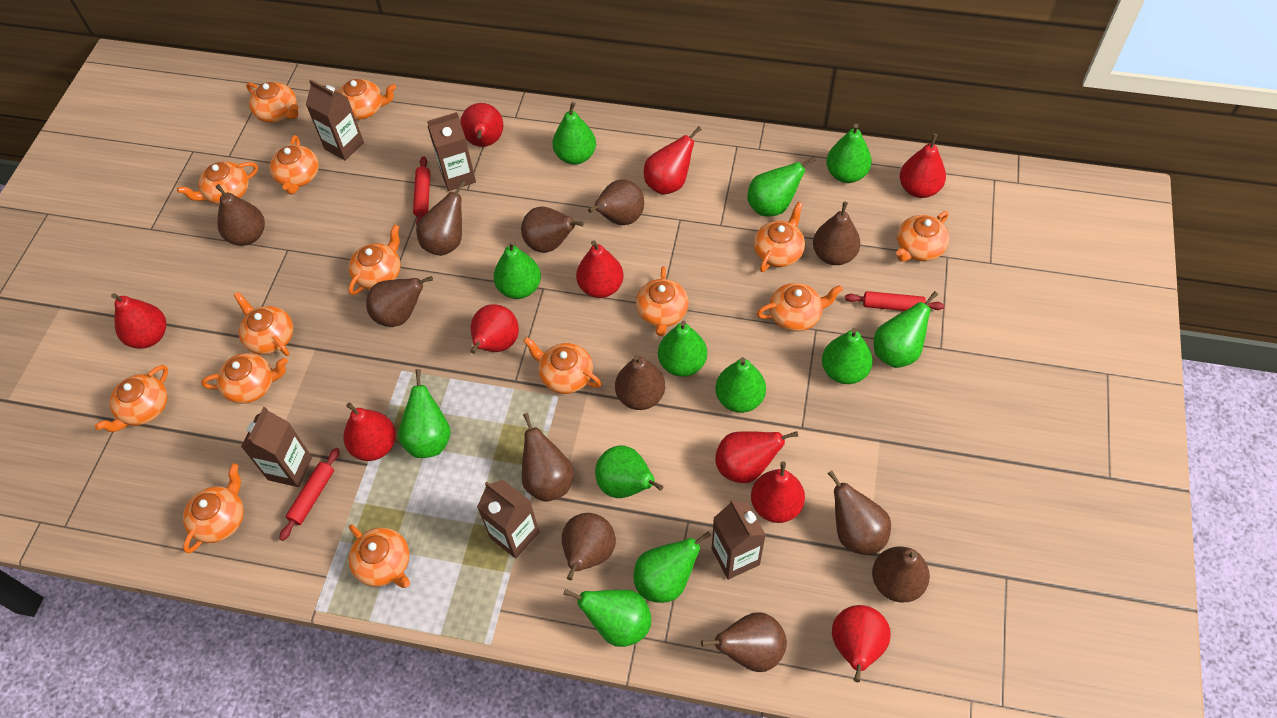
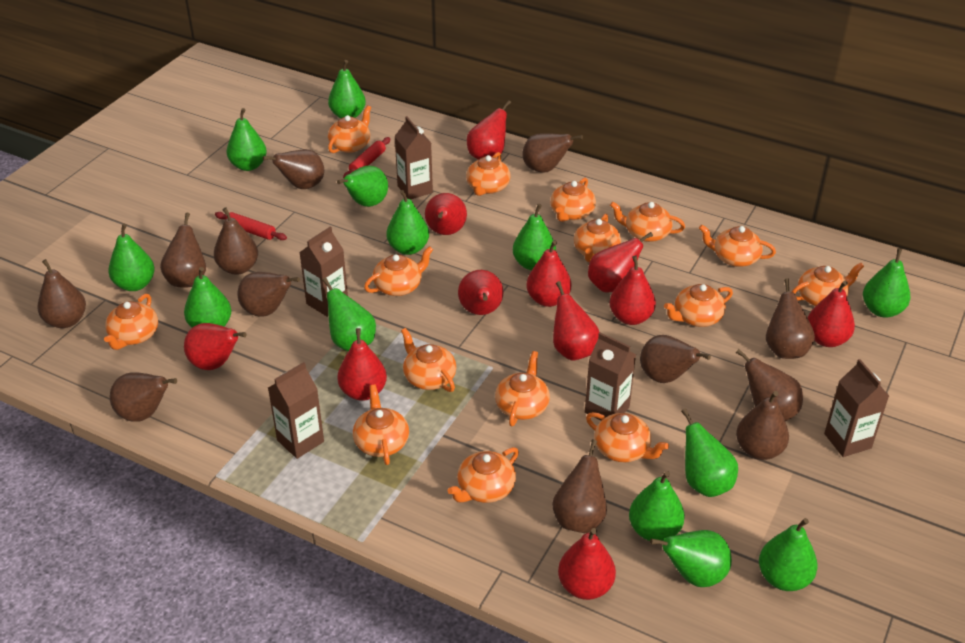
green pear: [398,369,451,458] [494,241,541,299] [553,102,596,165] [563,589,651,647] [595,445,663,498] [634,531,711,603] [658,321,707,377] [715,357,766,413] [747,157,816,216] [822,328,873,384] [826,123,872,183] [874,291,938,368] = 12 -> [109,224,155,291] [184,267,231,328] [227,108,267,171] [322,277,376,351] [328,60,366,118] [337,166,388,207] [386,190,429,255] [513,204,556,270] [629,471,685,541] [650,530,732,587] [681,409,738,497] [759,518,818,591] [863,248,910,318] = 13
red pear: [111,293,166,349] [343,402,396,461] [460,103,503,147] [470,304,519,354] [576,240,624,298] [644,127,702,195] [715,431,798,483] [751,461,805,523] [832,605,891,682] [900,134,946,198] = 10 -> [184,323,247,370] [337,328,387,401] [425,193,467,235] [458,270,503,315] [467,100,511,160] [526,240,571,307] [553,281,600,360] [558,528,616,600] [588,232,653,292] [610,256,656,325] [808,281,855,347] = 11
red rolling pin: [279,448,340,541] [413,156,430,225] [845,291,944,311] = 3 -> [215,212,287,240] [343,137,390,178] = 2

